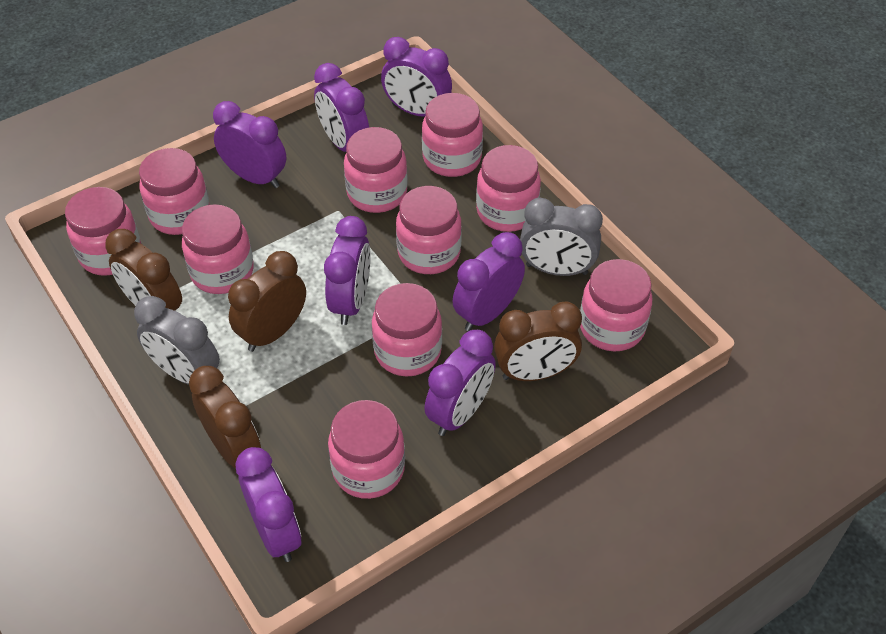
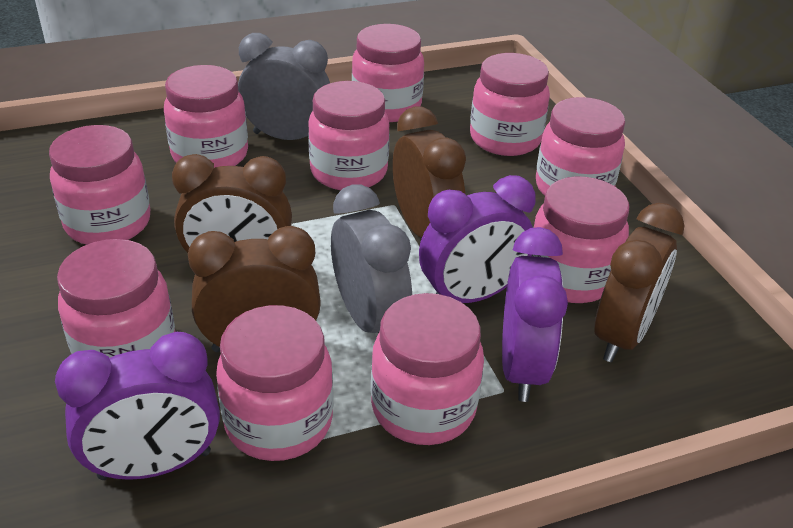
purple clock: [213,101,286,188] [235,447,301,562] [314,63,369,152] [324,216,371,325] [381,37,452,117] [424,330,496,436] [453,232,525,331] = 7 -> [55,332,220,480] [419,175,536,303] [502,227,568,402] = 3

